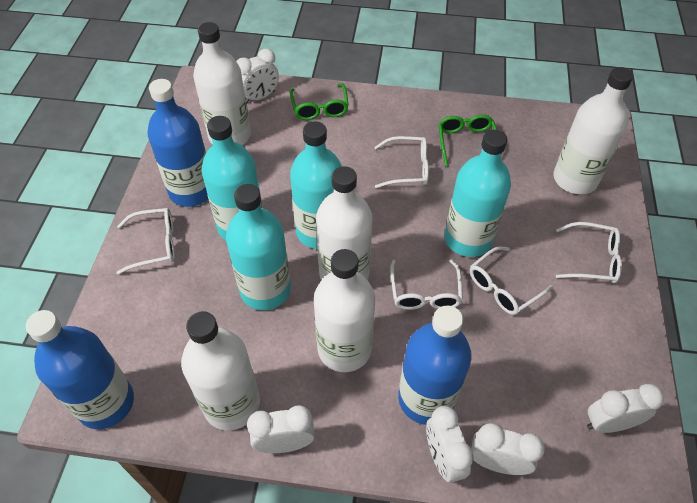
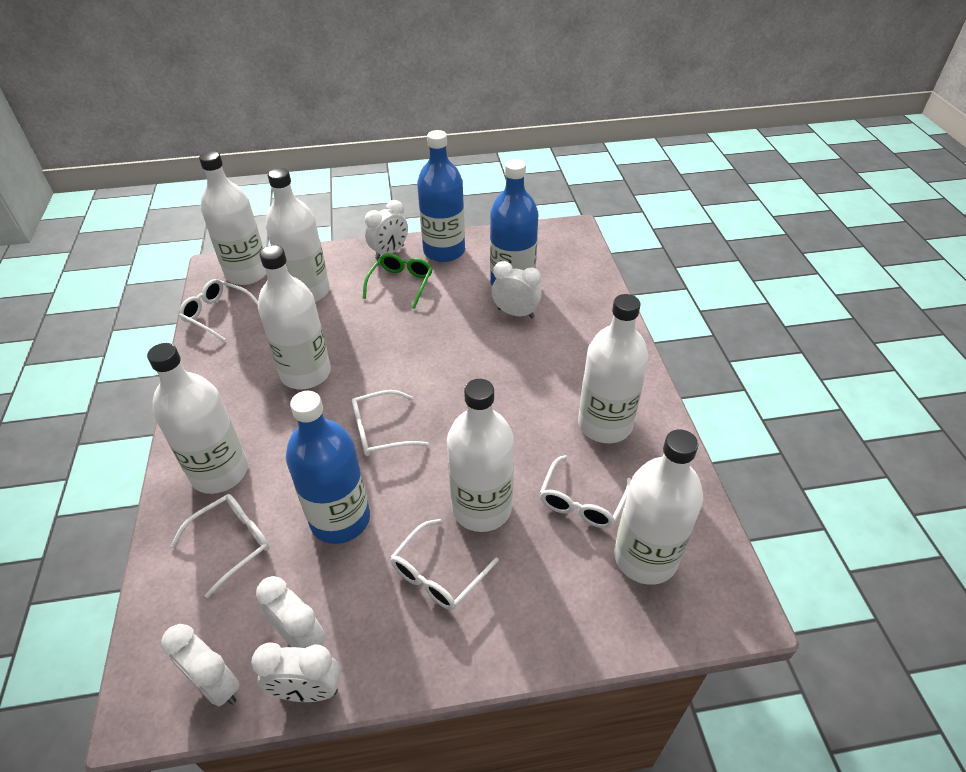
green glasses: [289,83,349,120] [438,115,497,167] = 2 -> [363,253,433,309] = 1
turquoise bottle: [201,116,263,240] [226,184,291,310] [290,121,342,249] [445,130,511,257] = 4 -> none = 0
white bottle: [181,311,260,431] [193,22,251,145] [314,249,375,372] [316,166,372,280] [553,67,633,194] = 5 -> [147,343,248,494] [199,151,267,285] [258,245,331,389] [266,168,330,302] [447,379,514,532] [578,294,649,443] [614,429,703,585] = 7

